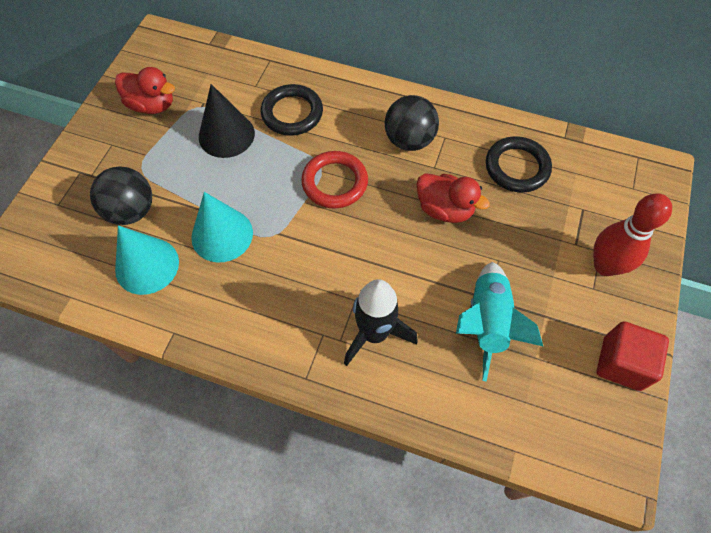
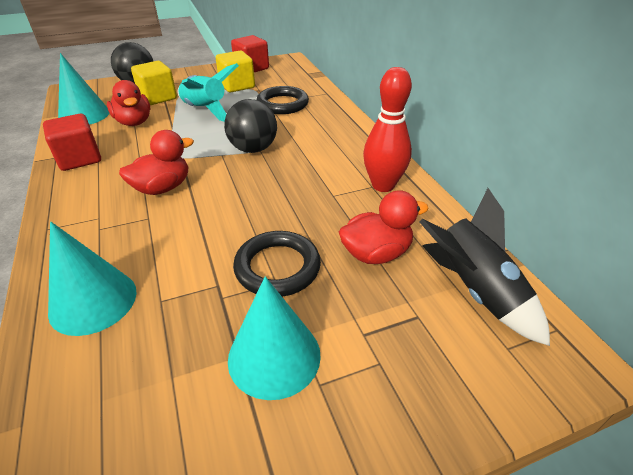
black cone: [199,84,255,158] = 1 -> none = 0
red cube: [596,321,669,391] = 1 -> [43,114,101,171] [231,35,269,72] = 2
red duck: [115,67,175,114] [416,173,490,223] = 2 -> [107,80,150,126] [119,130,194,195] [339,190,429,264] = 3
red ring: [301,151,368,208] = 1 -> none = 0
turquoise cone: [115,225,179,295] [191,192,253,262] = 2 -> [48,222,137,336] [58,53,109,125] [228,276,321,400] = 3
yellow cube: none = 0 -> [131,61,177,105] [216,51,255,92] = 2

